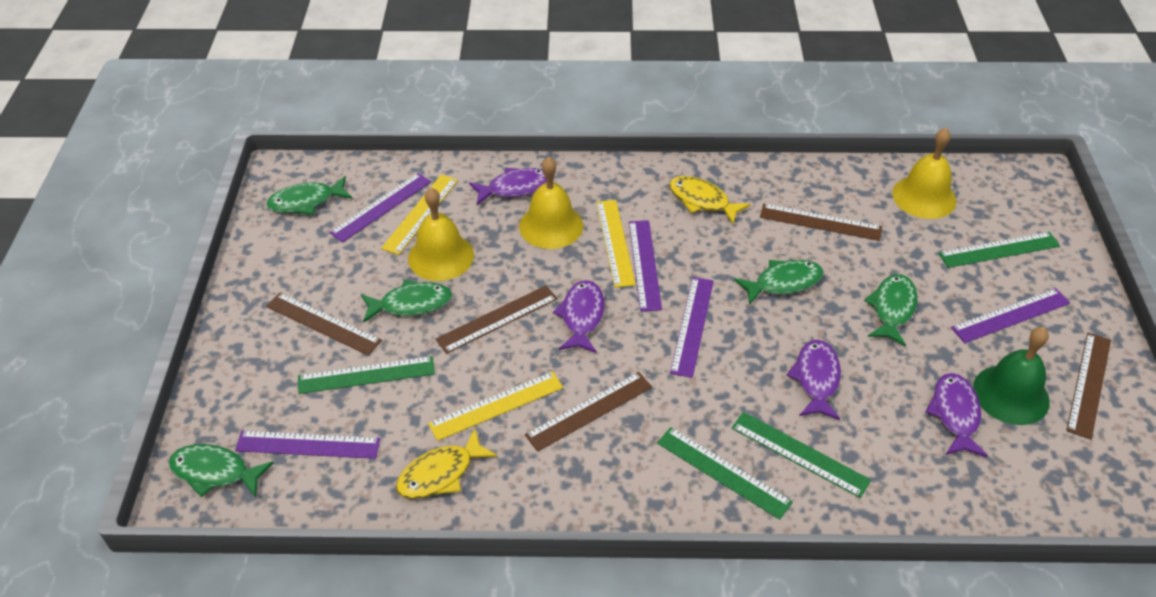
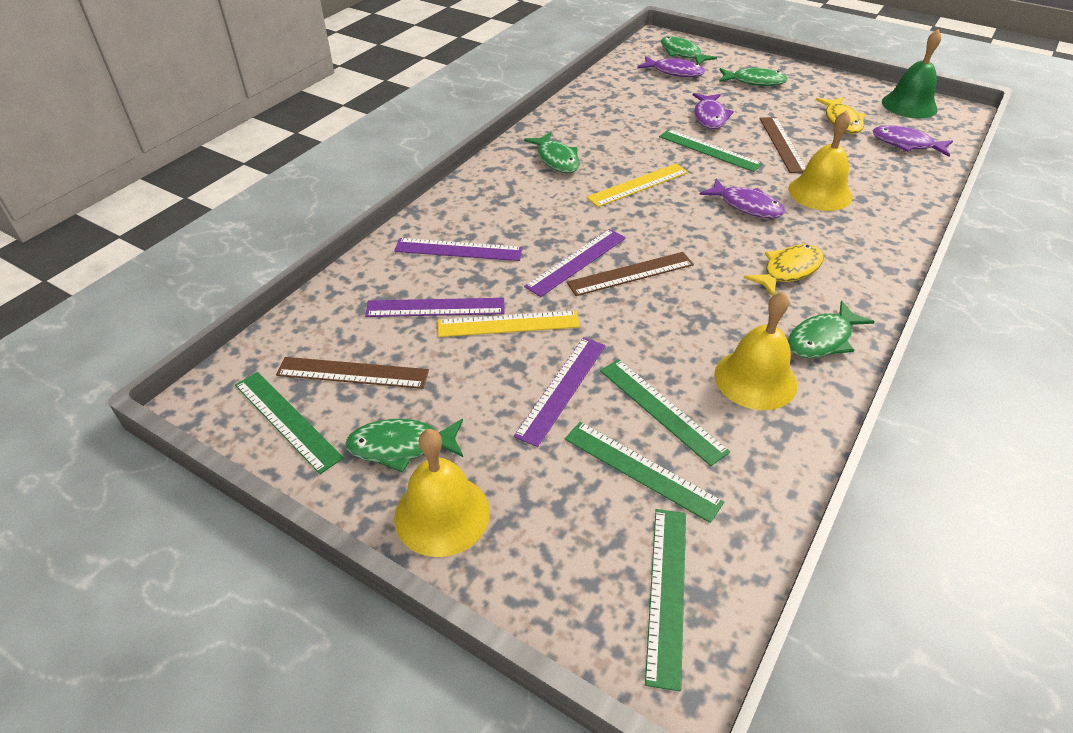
brown ruler: [266,292,382,355] [436,285,558,354] [525,372,652,452] [760,204,882,241] [1066,333,1111,439] = 5 -> [276,357,429,389] [567,252,694,296] [759,117,806,173] = 3
green ruler: [298,356,435,394] [657,427,793,520] [732,412,871,498] [938,232,1060,268] = 4 -> [235,372,344,474] [565,422,724,523] [600,359,730,466] [645,509,686,691] [659,129,763,172] = 5
purple ruler: [235,431,380,459] [329,173,431,243] [629,220,662,311] [670,277,714,378] [951,288,1070,343] = 5 -> [365,298,504,317] [394,238,523,261] [514,337,606,447] [524,229,626,297] = 4
yellow ruler: [381,174,458,255] [428,371,563,441] [596,200,636,288] = 3 -> [438,311,580,337] [586,164,688,207] = 2

